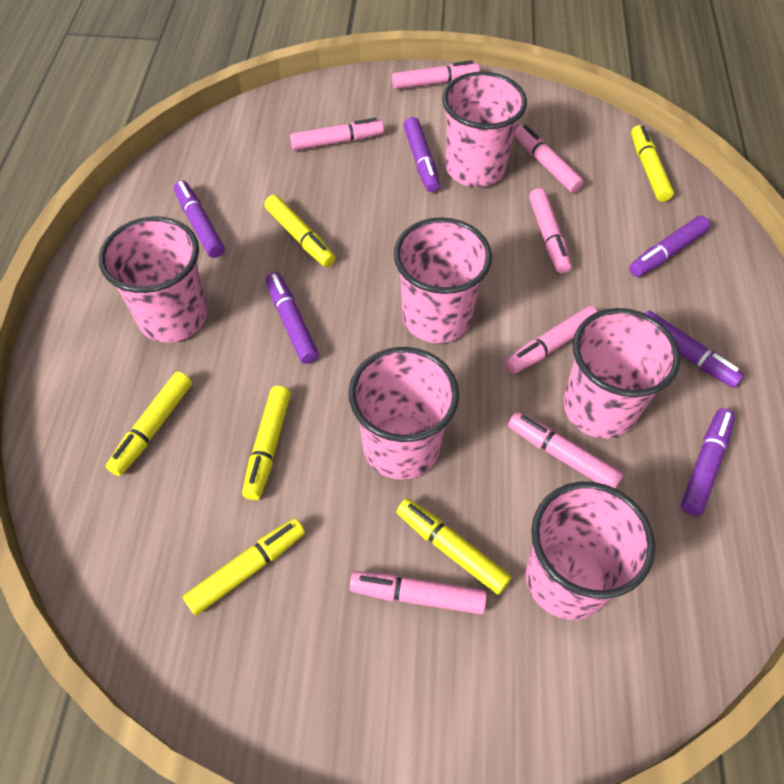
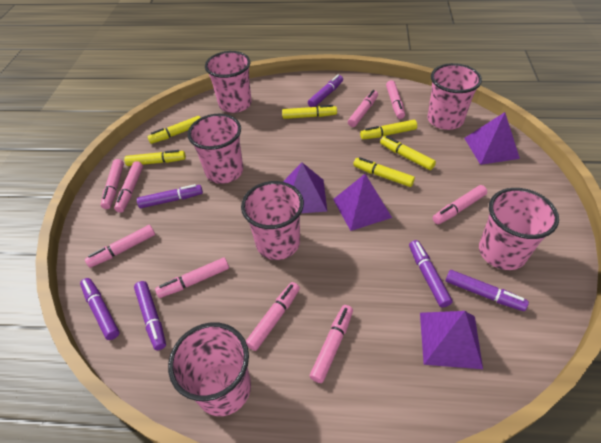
pink marker: [290,118,384,151] [350,571,487,614] [392,60,480,89] [505,306,598,374] [508,412,624,489] [514,125,584,193] [529,188,572,273] = 7 -> [85,225,155,268] [101,159,124,209] [114,161,143,213] [155,258,229,298] [246,282,300,351] [309,305,353,383] [348,90,378,127] [386,80,405,119] [432,185,487,224] = 9
purple pyramid: none = 0 -> [283,162,327,213] [333,174,392,231] [420,311,483,369] [464,112,520,165] = 4

